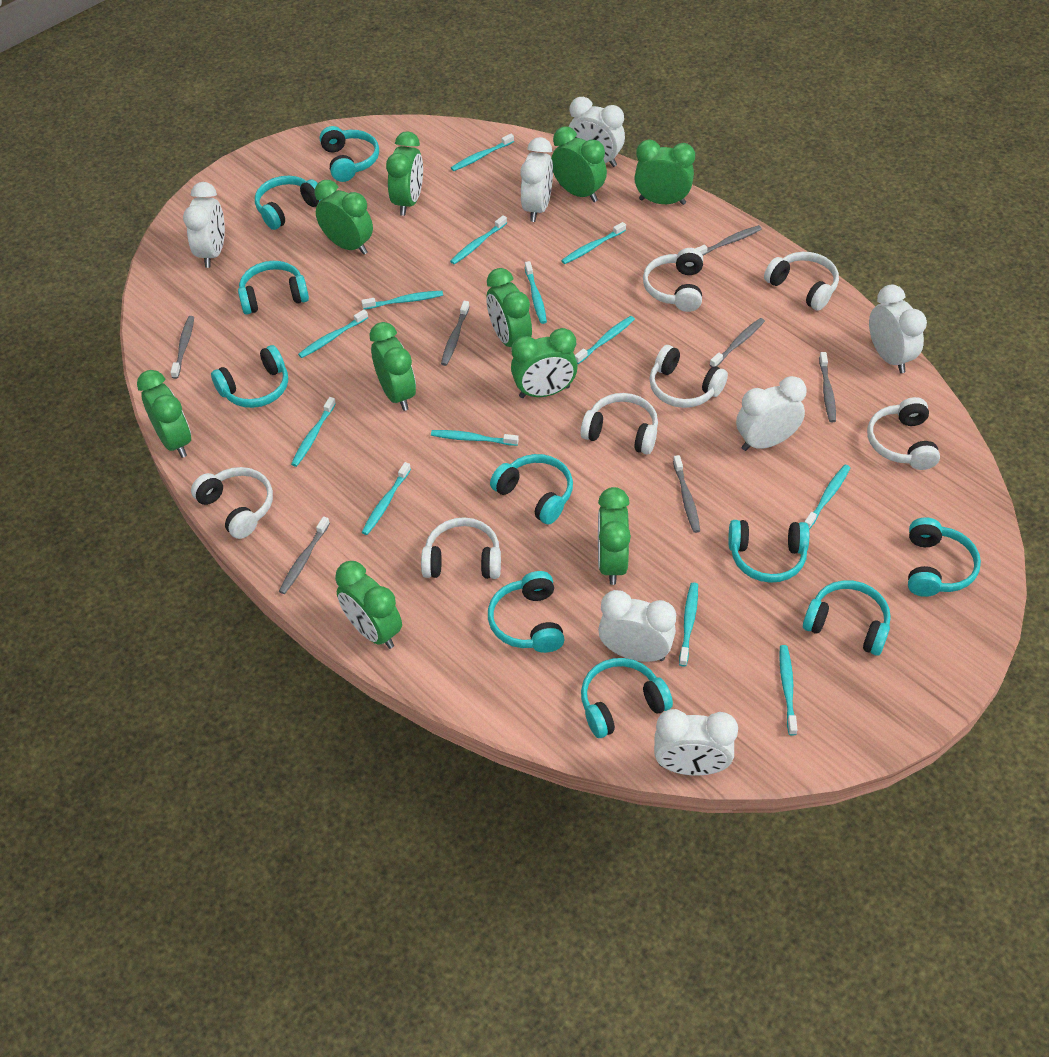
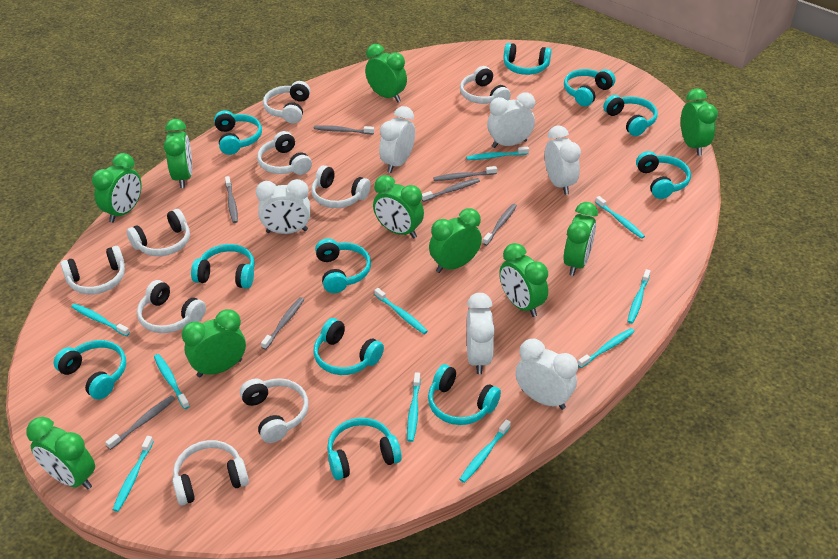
turquoise headphones: [211,345,288,408] [238,261,309,315] [255,176,322,230] [320,126,379,182] [488,571,565,653] [490,454,573,525] [581,658,673,738] [728,520,809,583] [803,580,891,656] [908,517,981,597] = 10 -> [54,340,126,400] [191,244,255,289] [214,110,262,155] [313,318,384,375] [315,238,371,293] [327,418,402,480] [428,364,501,425] [503,43,551,75] [564,69,615,107] [603,95,658,136] [636,151,691,199] = 11
turquoise toothbrush: [291,397,336,467] [298,309,368,358] [361,291,443,309] [362,462,411,535] [431,430,519,446] [450,215,507,264] [451,134,514,171] [525,261,547,324] [561,222,626,264] [575,316,635,364] [679,583,698,666] [779,645,798,735] [805,465,850,529] = 13 -> [71,304,130,336] [113,436,154,512] [154,354,190,409] [374,288,428,334] [407,372,421,442] [459,419,511,483] [467,147,529,160] [578,328,635,368] [595,196,645,239] [627,269,651,324] = 10
white clock: [183,182,225,268] [520,137,553,222] [569,97,625,167] [598,590,676,662] [654,709,738,776] [736,376,806,451] [869,285,927,373] = 7 -> [256,179,310,234] [379,106,415,173] [467,293,495,374] [487,92,535,148] [515,338,578,410] [545,126,581,195] = 6
white headphones: [191,467,273,539] [421,517,501,579] [581,393,658,455] [643,248,703,312] [649,345,728,408] [764,252,839,311] [867,397,940,470] = 7 -> [61,246,125,295] [127,209,190,256] [137,280,206,333] [172,440,249,505] [240,378,308,443] [257,131,312,175] [263,81,310,124] [311,165,371,208] [460,66,511,104] = 9

